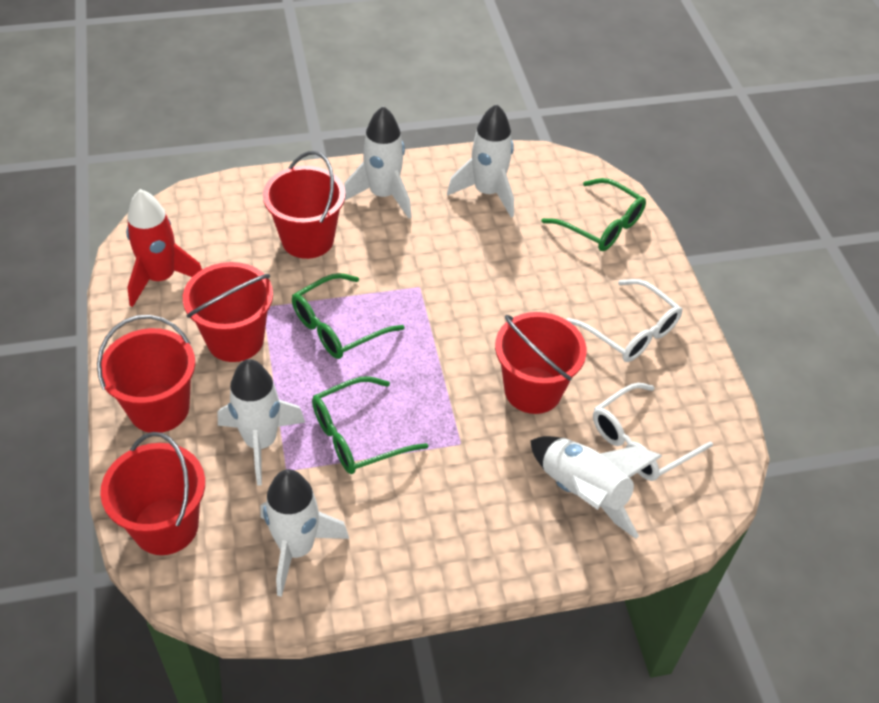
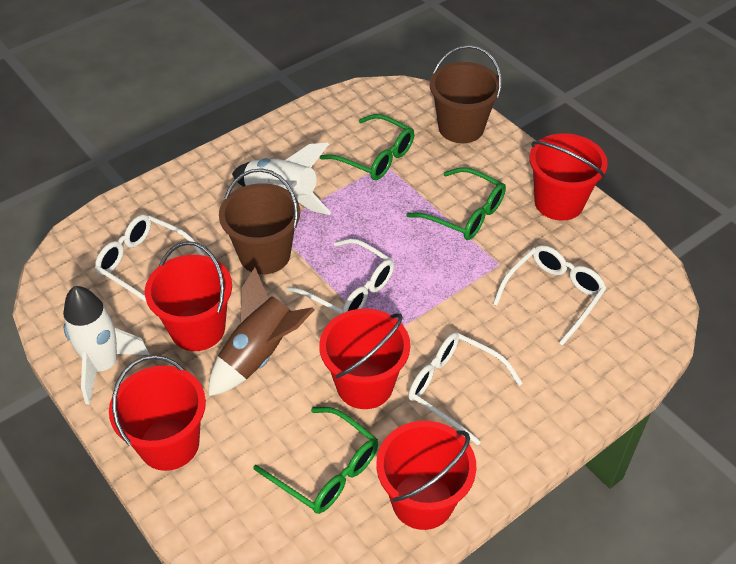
brown bucket: none = 0 -> [219,168,300,274] [430,45,502,143] = 2
brown rocket: none = 0 -> [209,268,315,396] = 1
red rocket: [126,189,202,307] = 1 -> none = 0
white glasses: [566,279,682,362] [593,383,713,481] = 2 -> [95,215,205,303] [287,239,394,314] [408,333,523,445] [493,245,606,346] = 4
white rocket: [218,359,305,486] [260,469,349,597] [344,106,411,218] [447,104,514,217] [530,436,662,539] = 5 -> [63,286,150,405] [232,143,331,215] = 2

